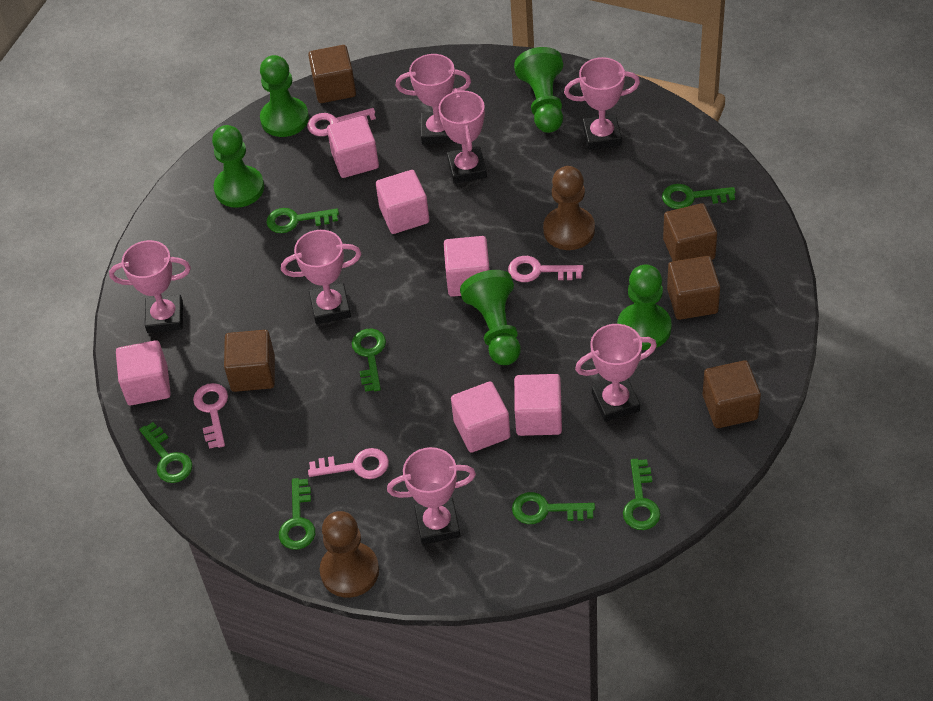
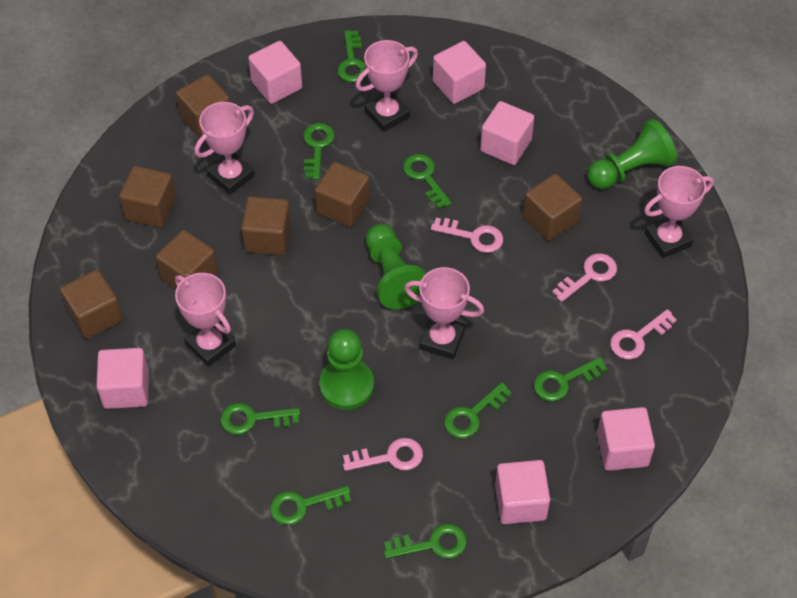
brown cube: [224,330,275,392] [308,45,356,103] [663,203,717,261] [667,256,720,320] [703,360,761,428] = 5 -> [60,270,123,339] [119,166,176,228] [156,230,218,289] [176,74,230,138] [241,196,291,255] [315,162,370,227] [523,174,582,241] = 7
brown pawn: [320,511,379,598] [543,166,595,250] = 2 -> none = 0
green key: [139,422,192,483] [266,208,339,233] [279,478,315,550] [352,329,386,392] [512,492,595,524] [623,459,660,530] [662,184,736,209] = 7 -> [220,403,300,435] [270,486,351,525] [303,123,335,180] [337,30,365,82] [384,524,467,559] [403,154,451,209] [444,382,512,438] [534,357,607,401] = 8
green pawn: [212,125,264,208] [260,55,309,137] [460,270,520,365] [514,47,563,133] [617,264,672,350] = 5 -> [319,329,374,410] [366,224,426,309] [588,119,677,189] = 3
pink trophy: [109,240,191,333] [281,230,361,324] [387,447,476,544] [396,54,471,144] [438,89,487,184] [564,57,640,150] [575,324,657,422] = 7 -> [175,273,236,367] [194,102,255,195] [355,40,418,132] [404,267,484,359] [644,166,714,258] = 5

